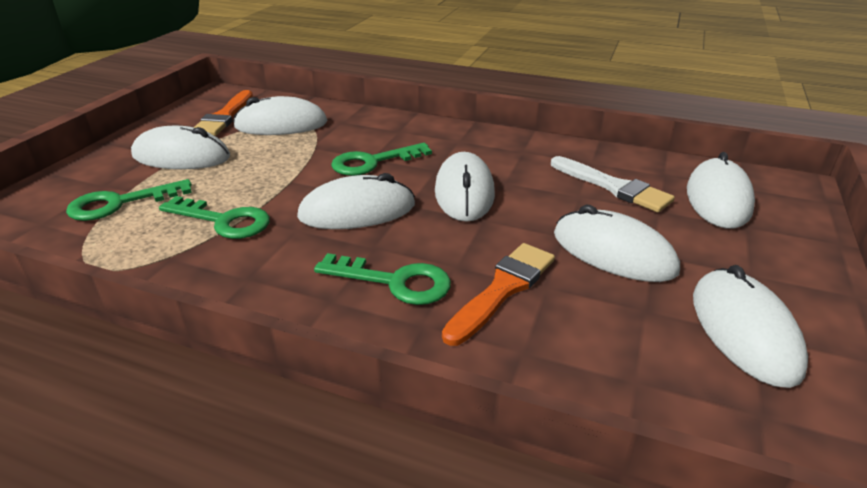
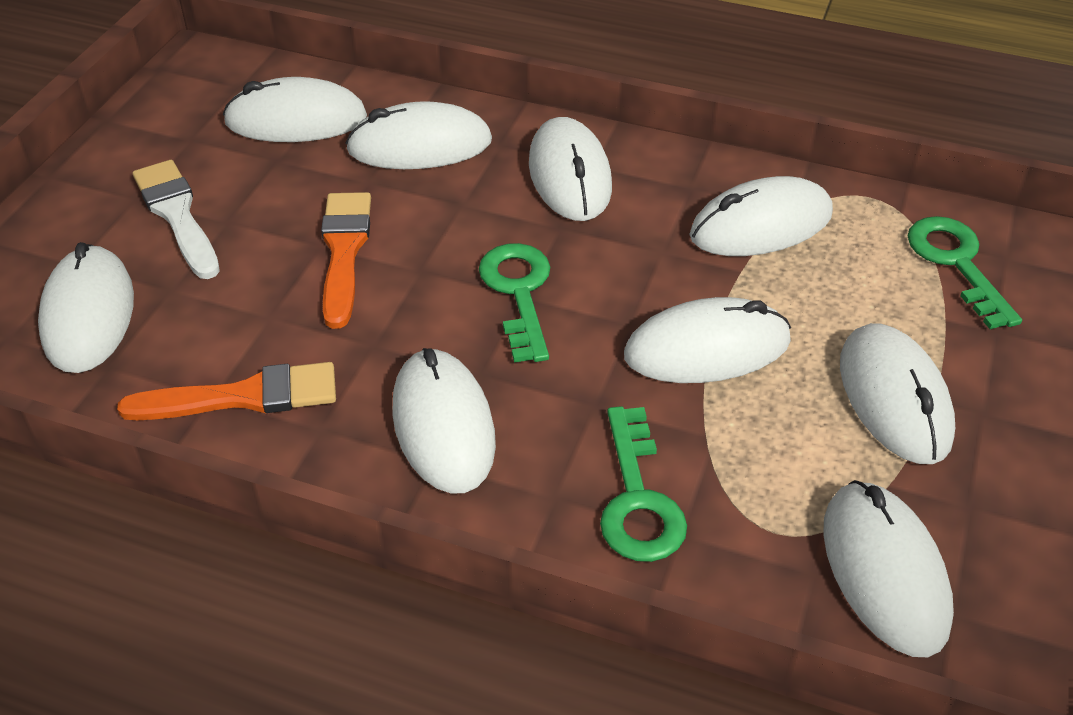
green key: [66,179,192,221] [159,196,270,239] [314,253,451,305] [331,143,432,176] = 4 -> [479,243,550,363] [600,406,687,562] [908,216,1022,329] = 3
white mouse: [131,126,230,169] [233,96,327,135] [297,173,415,229] [435,152,495,222] [554,205,680,282] [687,152,755,229] [693,265,808,388] = 7 -> [38,242,134,373] [223,77,367,142] [345,101,492,169] [392,348,496,494] [529,117,612,221] [624,297,791,383] [689,176,833,256] [823,480,954,657] [840,323,955,464] = 9

